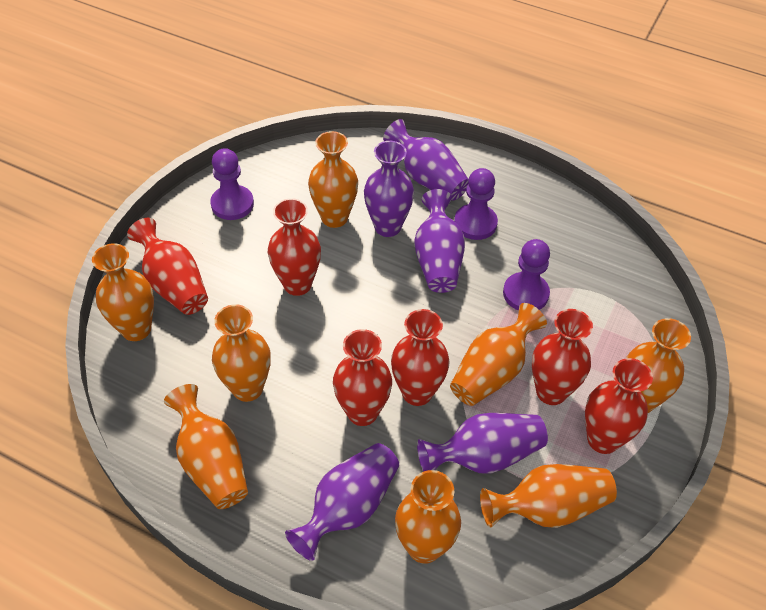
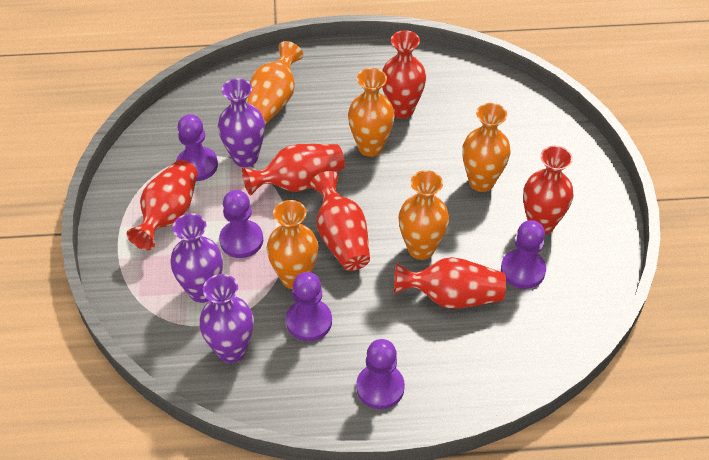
orange vase: [92,244,154,341] [164,384,248,509] [212,304,271,402] [308,131,358,228] [395,470,461,564] [450,303,547,406] [480,464,617,528] [626,318,691,413] = 8 -> [246,41,303,125] [267,200,318,289] [348,68,395,157] [398,170,449,260] [462,103,511,192] = 5
purple pawn: [210,148,254,220] [454,168,498,240] [503,239,550,311] = 3 -> [176,114,218,181] [219,190,263,258] [286,272,332,341] [356,339,405,409] [501,220,546,289] = 5
purple vase: [285,443,399,561] [364,141,414,237] [383,119,469,200] [414,189,465,293] [417,413,548,474] = 5 -> [170,213,223,303] [199,274,254,363] [218,78,265,167] = 3

